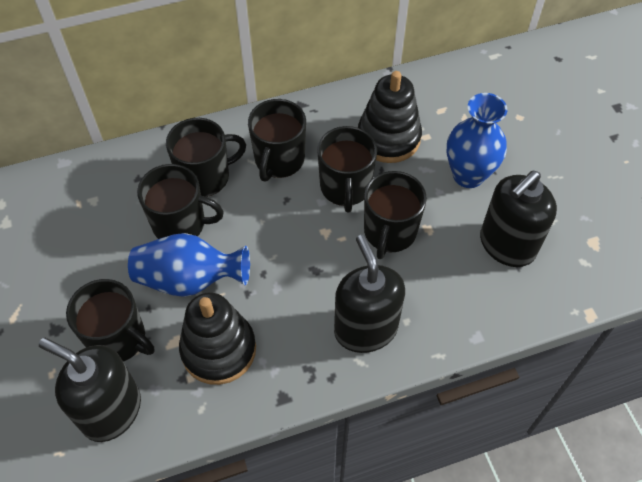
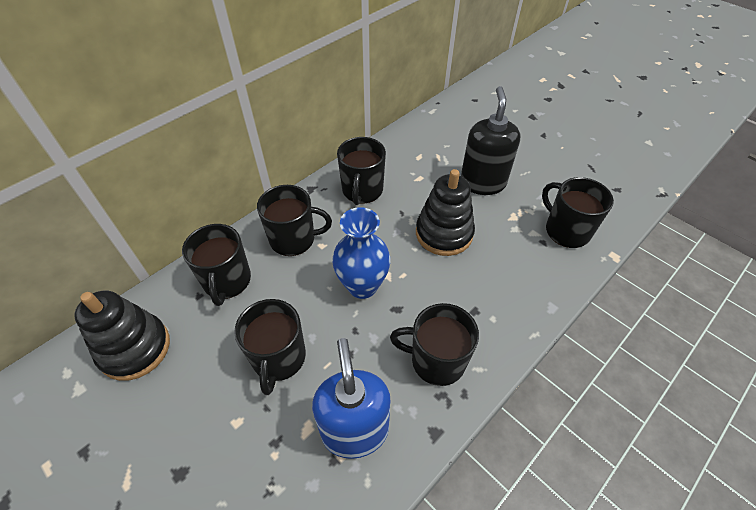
black soap dispenser: [39,338,141,442] [334,235,405,353] [480,171,557,267] = 3 -> [461,86,520,195] = 1
blue soap dispenser: none = 0 -> [312,338,391,459] = 1
blue vase: [128,233,250,297] [447,93,507,188] = 2 -> [332,207,391,299] = 1

